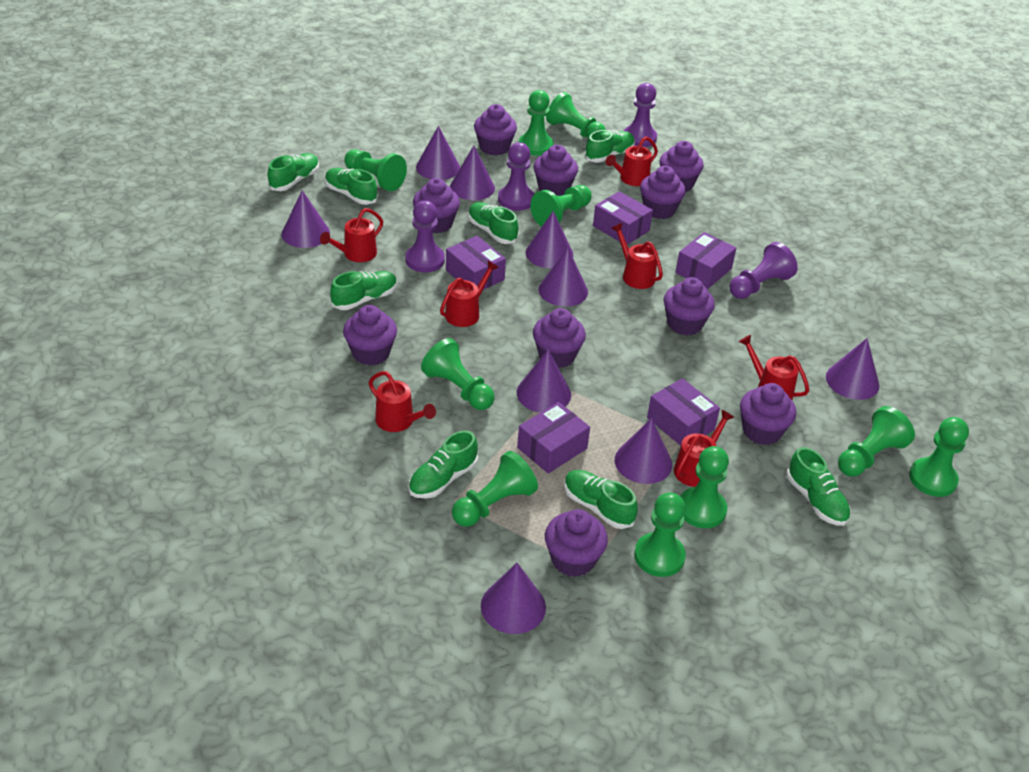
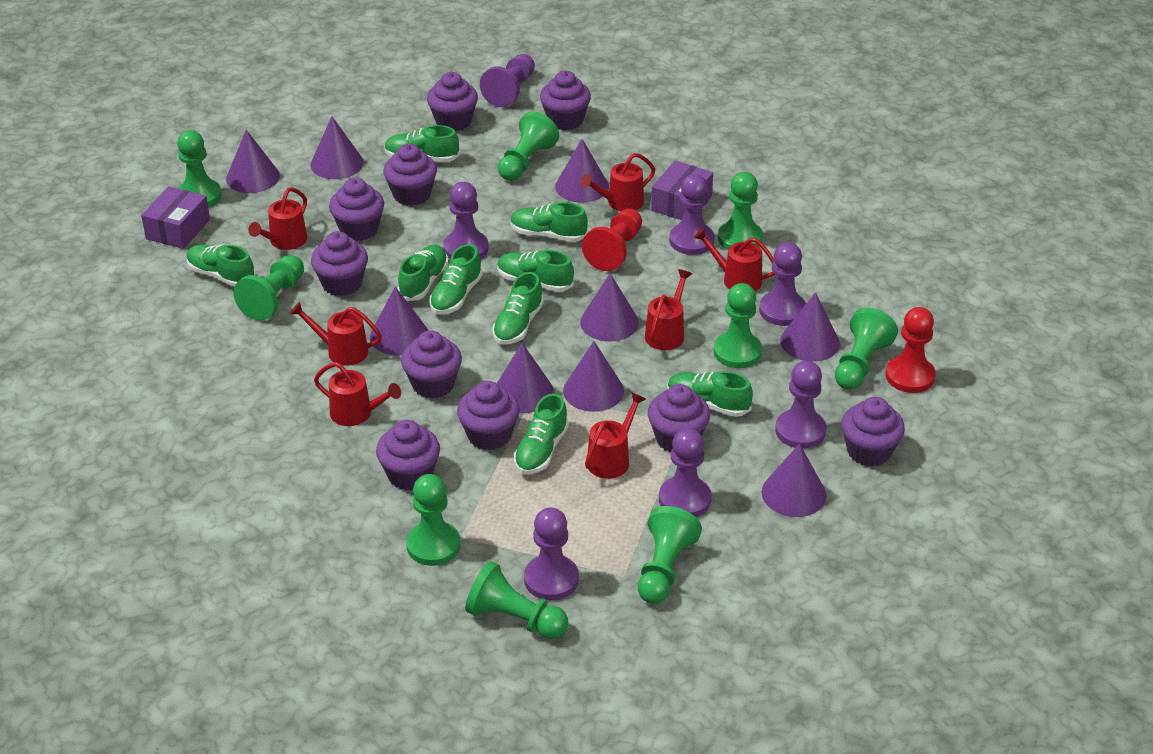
green pawn: [344,149,407,191] [421,338,495,410] [452,451,538,527] [519,90,553,156] [531,185,592,226] [546,92,606,139] [634,492,686,577] [680,446,729,528] [838,406,915,477] [909,417,969,497] = 10 -> [177,130,222,207] [233,255,304,321] [406,474,460,566] [465,561,568,639] [498,111,559,181] [638,506,702,604] [714,283,762,368] [718,172,763,250] [835,308,898,390] = 9
green shoe: [268,153,319,191] [325,168,378,205] [330,271,397,310] [408,430,478,498] [468,202,519,244] [564,470,638,529] [584,130,635,163] [787,447,851,526] = 8 -> [187,245,255,287] [384,125,460,162] [397,245,448,301] [430,244,483,314] [492,272,544,344] [497,250,574,292] [510,202,588,242] [514,393,569,474] [667,371,753,417] = 9
purple box: [446,236,506,290] [517,402,590,474] [593,191,653,245] [647,378,720,446] [675,232,736,289] = 5 -> [141,186,210,249] [651,160,713,220] = 2
purple pawn: [405,200,445,272] [498,142,534,211] [624,83,657,147] [729,242,798,299] = 4 -> [443,182,489,259] [480,54,535,107] [524,507,579,600] [659,428,712,517] [669,174,714,255] [759,242,806,326] [775,361,826,449] = 7
red pawn: none = 0 -> [582,208,642,271] [886,307,936,393] = 2

